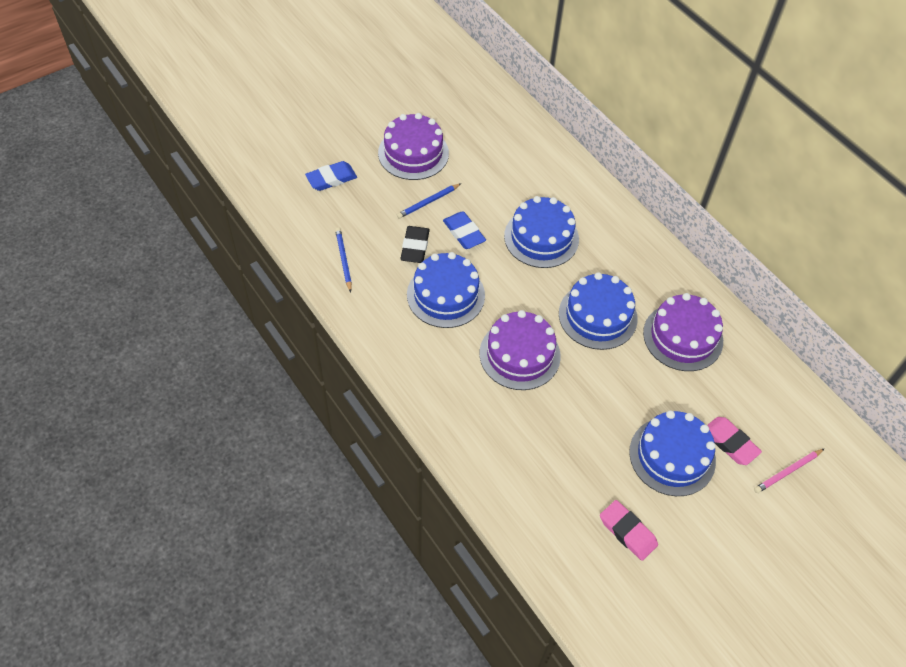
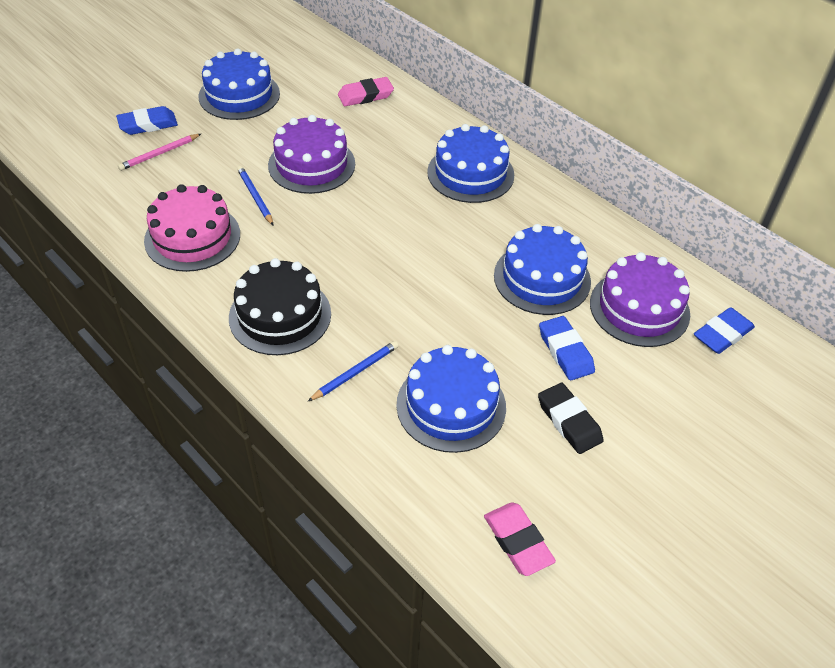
black cake: none = 0 -> [229,258,331,355] = 1
blue eraser: [305,161,357,191] [443,211,486,249] = 2 -> [116,106,178,135] [539,316,595,380] [694,307,755,354] = 3
pink cake: none = 0 -> [144,184,240,272] = 1
purple cake: [378,113,449,180] [480,310,561,390] [643,293,723,371] = 3 -> [268,115,355,194] [590,252,690,347] = 2

